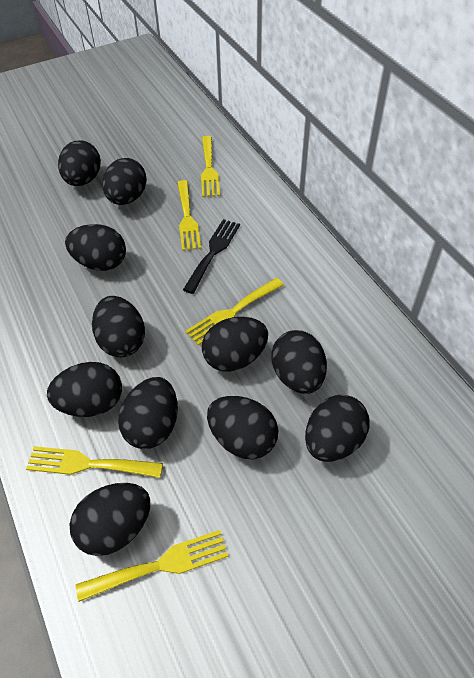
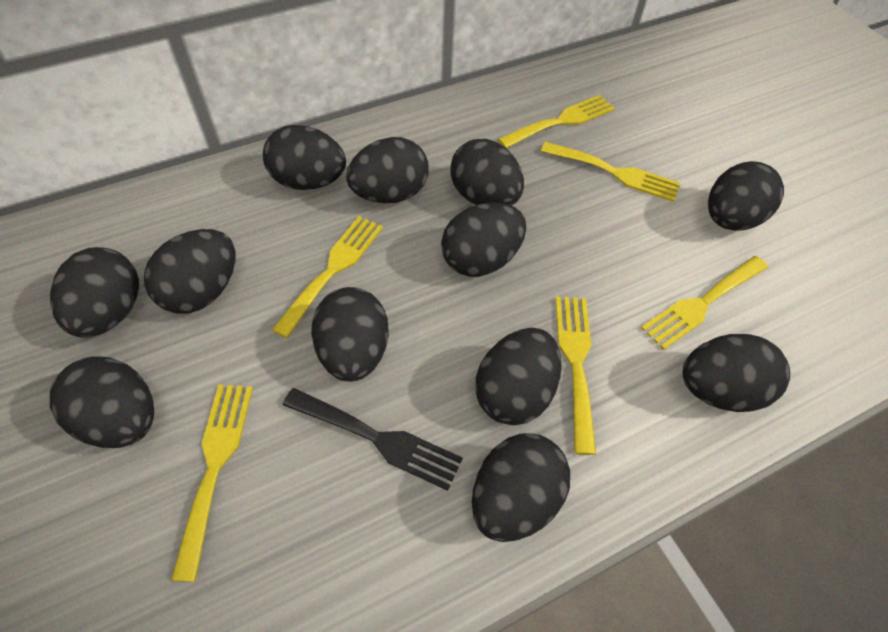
black egg: [47,362,122,417] [58,140,101,186] [65,224,126,271] [69,483,150,556] [92,296,145,358] [102,158,147,205] [118,377,178,449] [202,317,268,372] [207,396,278,459] [271,330,327,394] [305,395,370,462] = 11 -> [50,247,139,338] [50,357,154,448] [144,229,236,314] [263,125,346,190] [311,287,389,382] [346,137,429,203] [441,202,526,277] [450,139,524,206] [472,433,570,542] [475,328,562,425] [682,334,790,412] [708,161,784,231] = 12
yellow fork: [26,446,163,478] [76,530,228,602] [177,180,201,251] [185,278,284,345] [201,136,220,197] = 5 -> [171,385,253,582] [272,216,383,338] [498,95,615,148] [541,142,680,202] [555,297,596,455] [641,256,768,350] = 6

